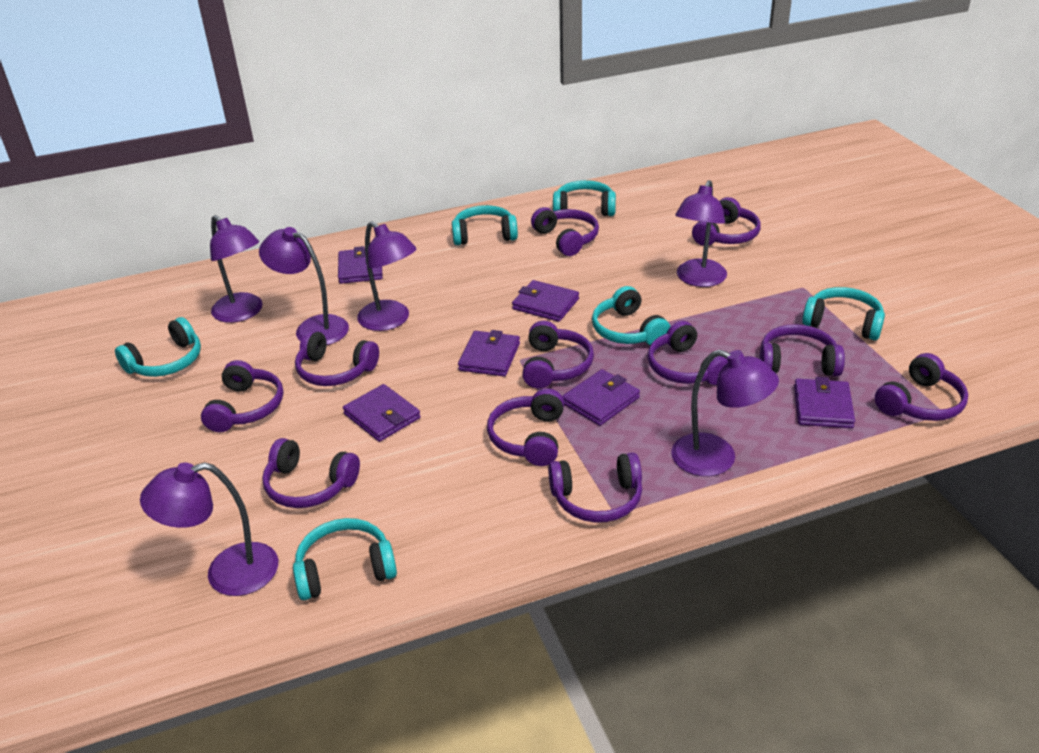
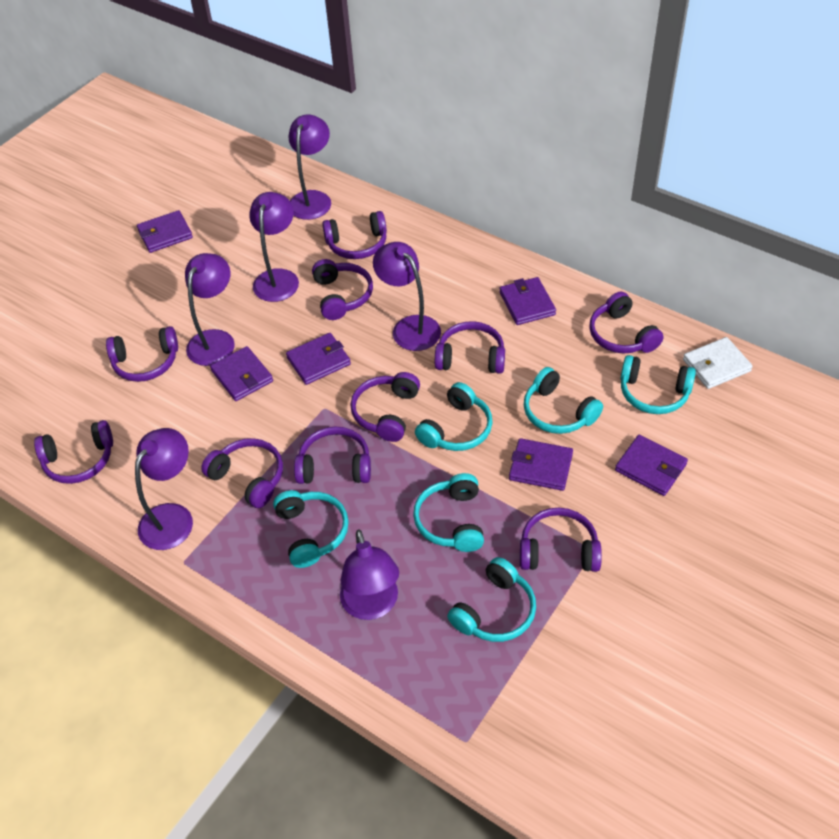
purple headphones: [201,360,283,432] [262,438,360,508] [295,330,379,386] [487,388,564,466] [522,321,594,389] [531,207,599,256] [548,452,642,522] [648,321,728,385] [692,197,761,246] [759,324,845,376] [875,353,968,421] = 11 -> [34,420,113,484] [106,326,178,382] [201,438,283,508] [294,426,371,484] [312,259,373,320] [322,211,387,259] [351,372,420,442] [435,321,505,374] [520,508,602,572] [589,292,664,353] = 10
white wallet: none = 0 -> [683,337,753,389] = 1

